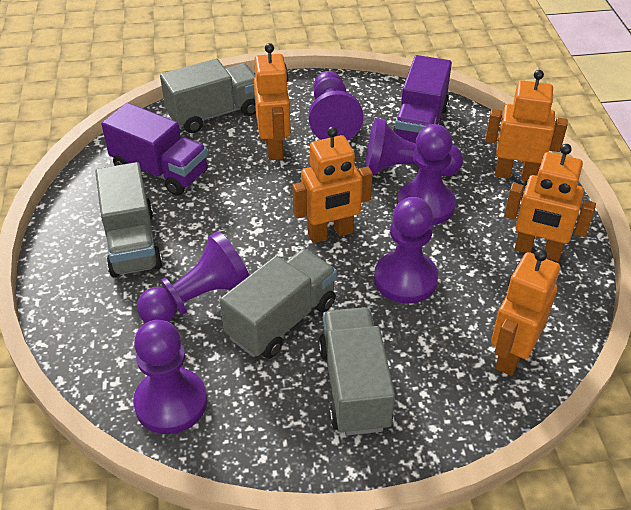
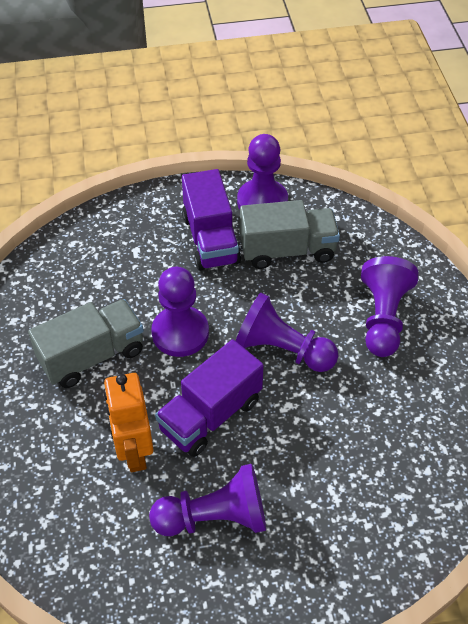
grey truck: [95,162,162,277] [160,59,256,133] [220,249,337,359] [318,307,395,435] = 4 -> [28,299,144,388] [240,200,340,269] = 2
orange robot: [254,43,291,160] [292,126,373,243] [485,70,568,181] [491,249,560,376] [504,144,596,261] = 5 -> [104,373,153,472] = 1
purple pawn: [133,320,207,434] [137,231,250,323] [308,71,363,140] [365,118,463,177] [374,197,438,304] [397,124,456,225] = 6 -> [149,464,266,536] [151,267,209,357] [236,293,338,372] [237,134,288,209] [361,256,419,357] = 5

